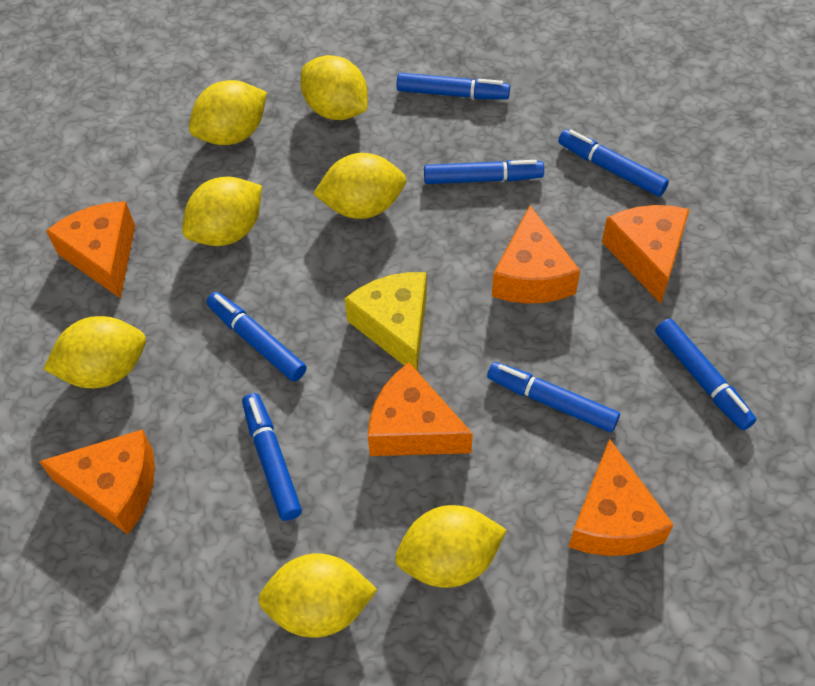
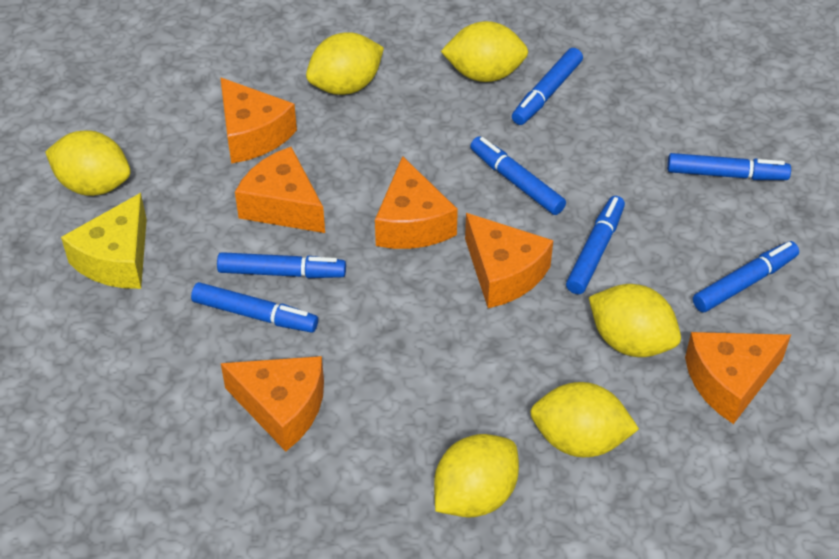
yellow lemon: [43,316,146,388] [182,177,262,246] [189,80,267,145] [258,553,377,638] [300,55,368,120] [313,153,406,219] [395,505,507,588] = 7 -> [45,130,131,196] [306,32,384,95] [434,434,519,517] [441,21,528,82] [530,382,639,457] [589,284,681,357] = 6

